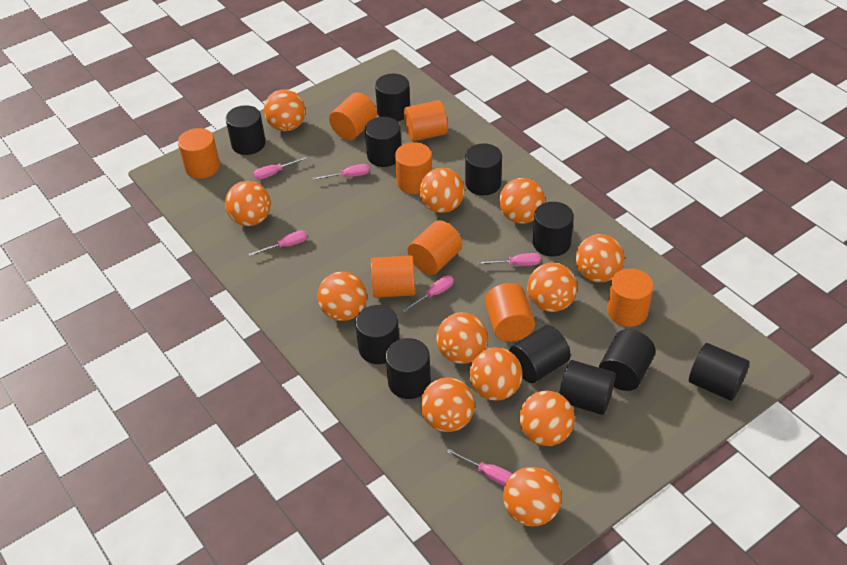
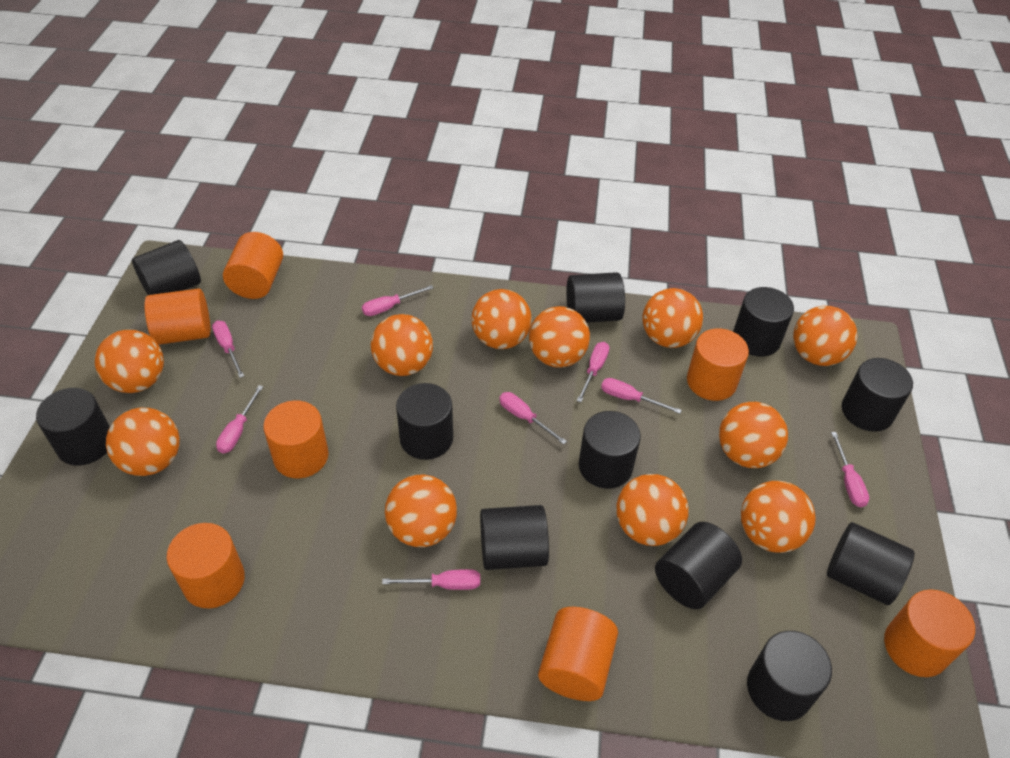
orange ball: [225,181,271,226] [264,89,305,131] [317,272,367,321] [419,168,465,213] [421,378,475,432] [436,312,488,364] [469,347,523,401] [499,178,545,224] [503,467,562,527] [519,391,575,446] [527,263,577,312] [575,234,624,283] = 12 -> [95,330,164,393] [106,408,180,476] [371,314,433,376] [385,475,457,547] [472,289,532,349] [529,306,590,368] [616,474,689,546] [642,288,703,348] [719,402,788,468] [741,481,815,553] [793,306,857,366] = 11
orange cylinder: [178,128,220,179] [329,92,377,140] [371,255,415,298] [395,142,432,194] [404,100,448,141] [408,220,462,275] [485,283,535,342] [607,268,653,327] = 8 -> [144,288,210,345] [167,523,245,608] [223,232,283,299] [263,400,329,478] [538,607,618,701] [687,328,749,401] [884,589,975,677] = 7
pink screwdriver: [249,230,307,256] [253,156,308,180] [313,164,370,180] [402,275,454,312] [447,449,512,486] [478,253,541,266] = 6 -> [212,321,244,378] [216,385,263,454] [362,285,434,316] [382,569,480,590] [499,392,567,445] [577,342,609,402] [601,378,682,414] [831,432,869,507] = 8

